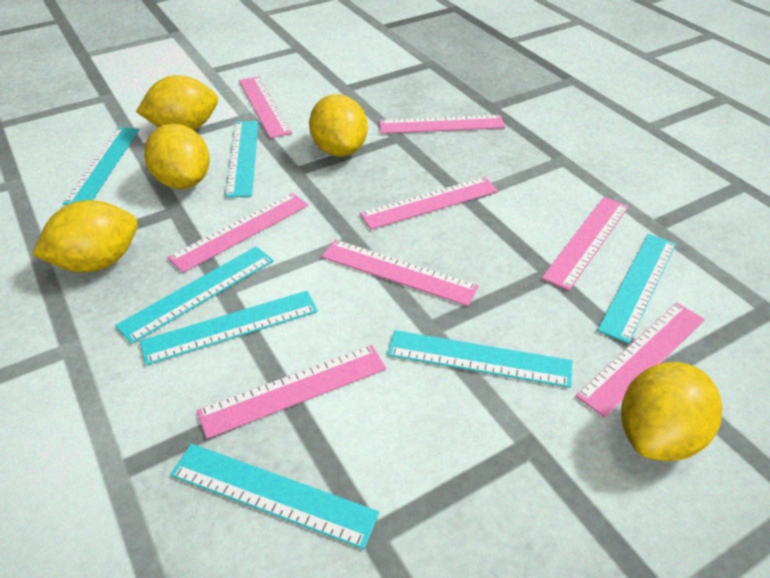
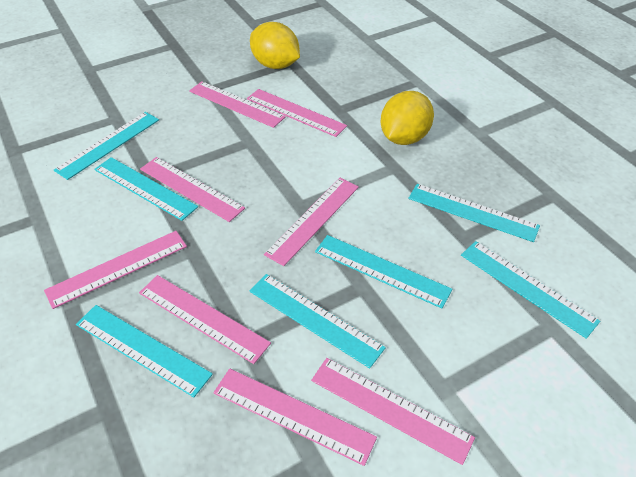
yellow lemon: [32,200,138,272] [136,75,218,130] [144,124,210,189] [309,94,368,157] [621,362,722,461] = 5 -> [250,22,300,69] [380,91,434,145] = 2

